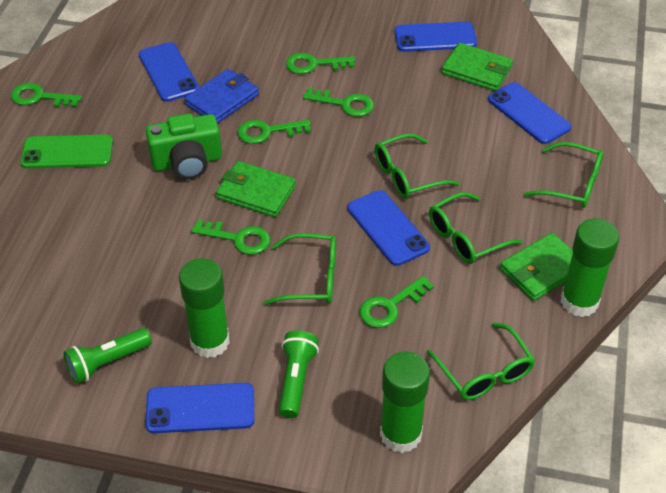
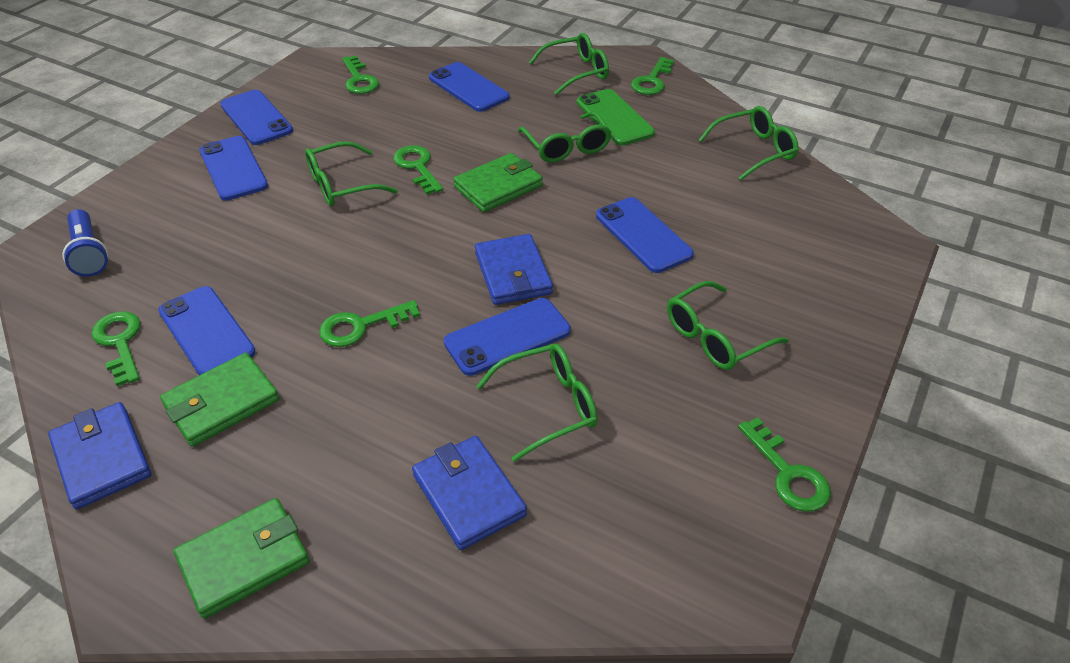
blue flashlight: none = 0 -> [62,209,108,277] = 1
blue phone: [139,42,199,102] [145,383,255,433] [348,190,430,266] [394,22,477,52] [488,82,571,144] = 5 -> [158,286,256,375] [199,136,268,201] [220,90,293,145] [429,62,510,112] [444,298,571,376] [596,197,694,273] = 6
blue wallet: [185,69,259,124] = 1 -> [48,402,151,509] [412,436,527,550] [475,234,553,305] = 3
green camera: [146,113,222,179] = 1 -> none = 0
green flashlight: [63,328,152,384] [279,330,319,418] = 2 -> none = 0
green glasses: [264,233,336,305] [375,133,460,199] [427,323,535,400] [429,192,522,264] [524,142,604,208] = 5 -> [305,141,398,206] [476,343,598,462] [518,111,612,163] [529,33,609,95] [667,281,789,370] [699,106,799,180] = 6
green glue stick: [179,258,230,358] [380,352,430,453] [560,218,619,317] = 3 -> none = 0

